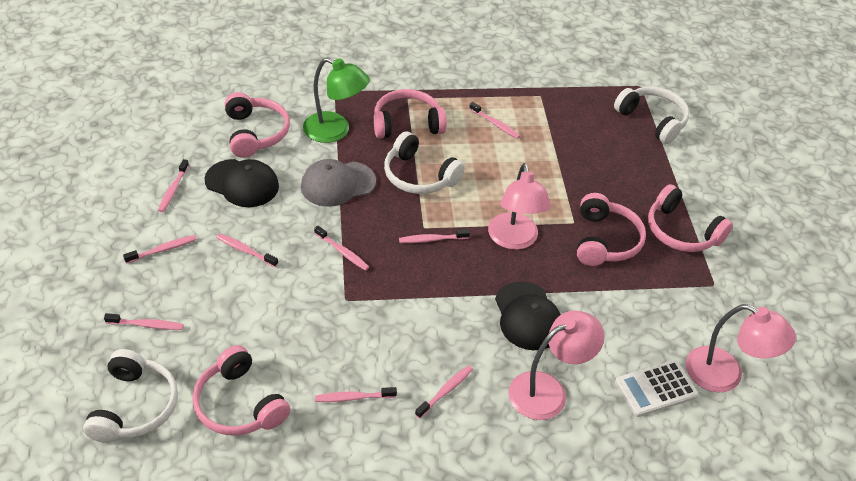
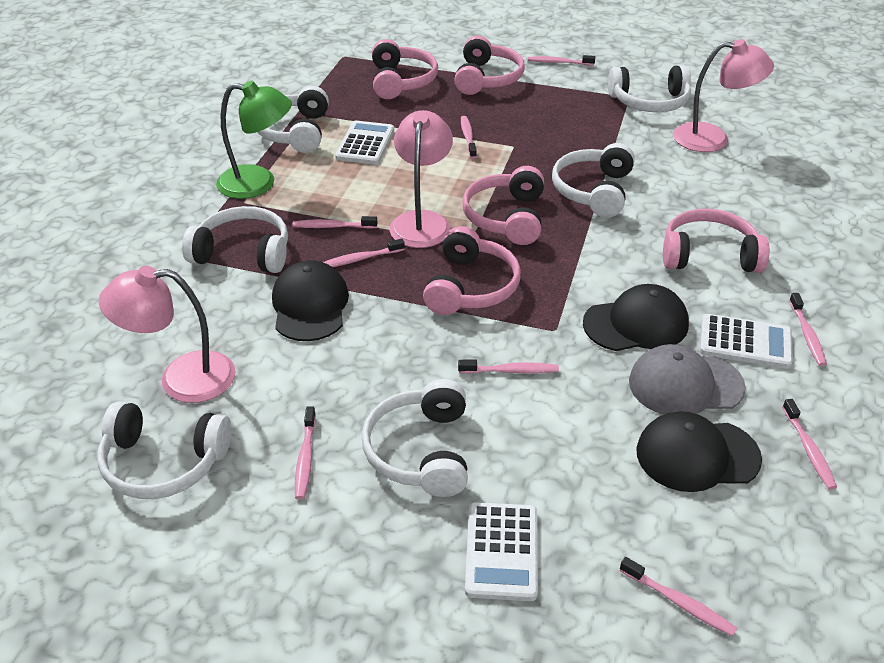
black cap: [205,159,279,207] [495,282,561,350] = 2 -> [272,260,349,341] [583,284,689,351] [636,411,762,492] = 3
white calculator: [615,360,698,417] = 1 -> [335,121,394,165] [465,502,538,601] [700,314,793,369] = 3
white headphones: [83,349,178,443] [384,131,465,194] [614,87,689,144] = 3 -> [97,401,232,499] [182,206,288,273] [258,86,329,153] [362,379,468,497] [552,143,635,217] [608,65,691,112] = 6

